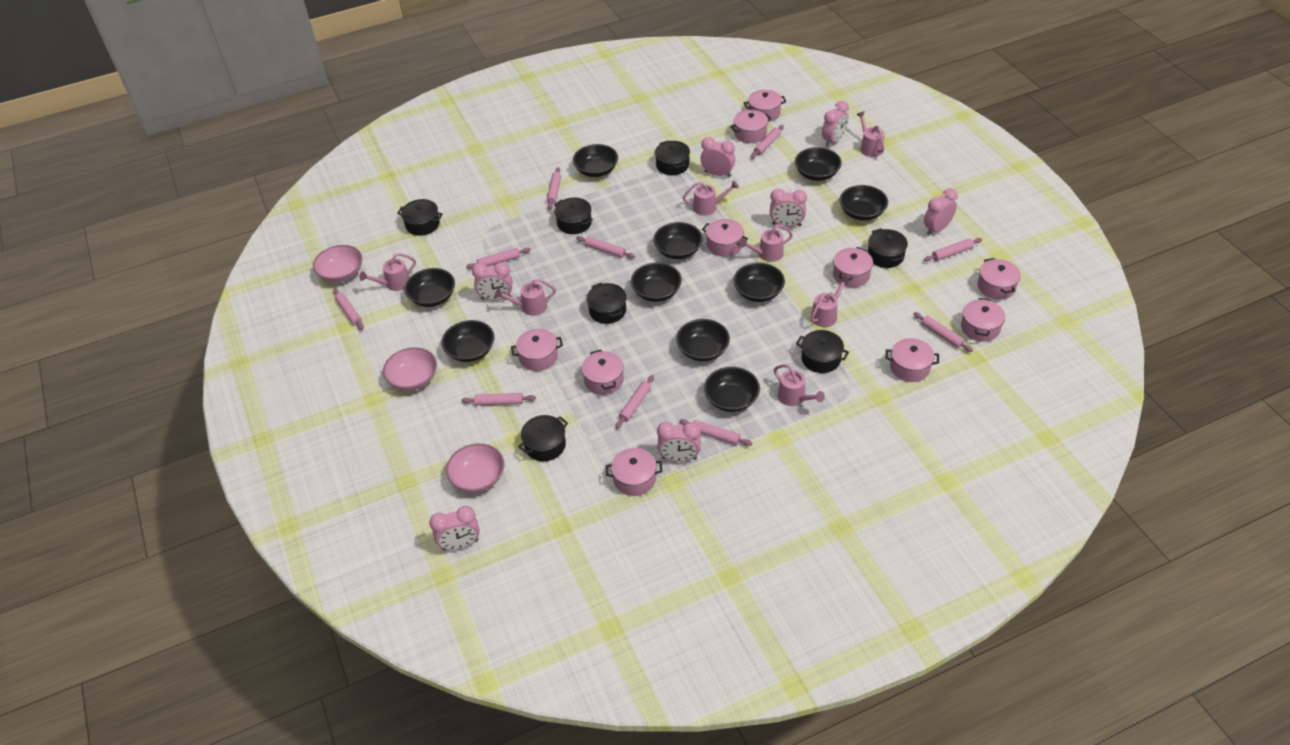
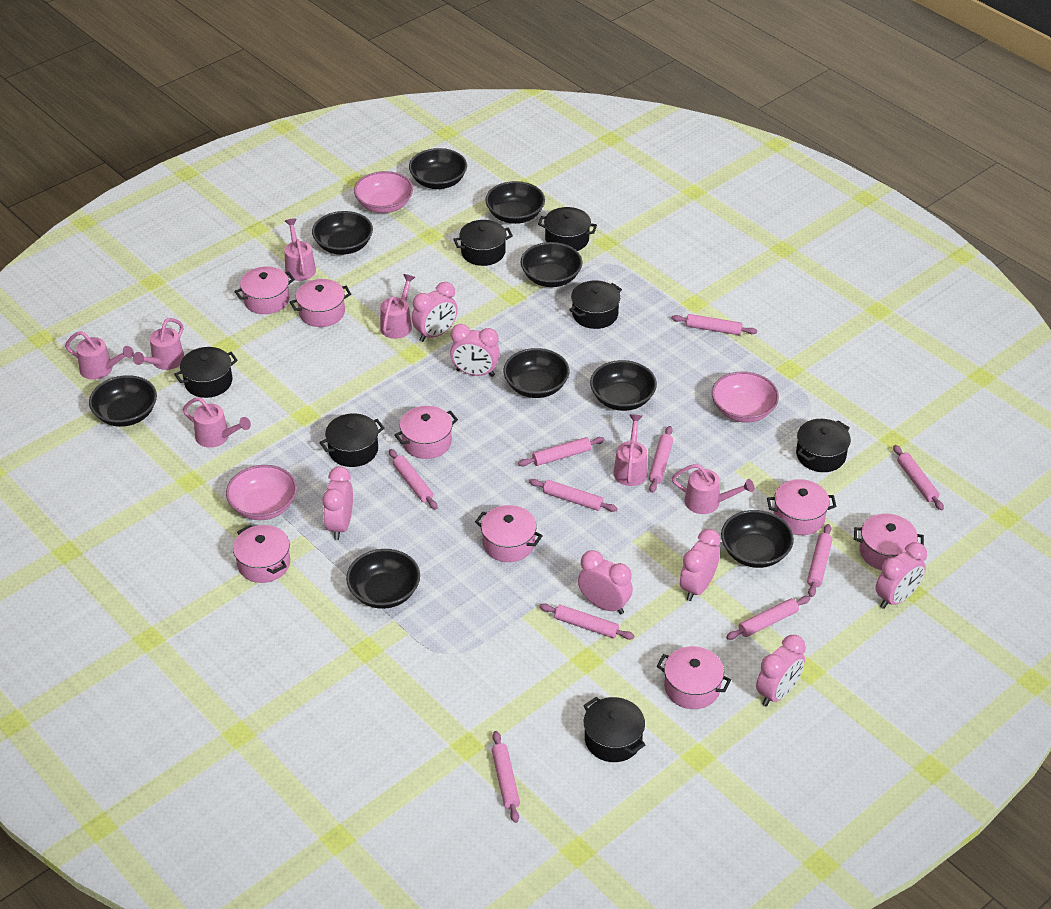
black bowl: [404,268,455,307] [442,320,494,362] [573,144,618,177] [631,262,682,302] [653,222,703,259] [676,319,730,361] [704,367,760,412] [733,263,785,302] [795,147,842,181] [840,185,888,221] = 10 -> [89,375,157,427] [312,211,373,255] [346,549,420,609] [409,148,467,189] [485,181,545,224] [504,348,569,398] [520,242,583,287] [590,360,657,411] [721,510,794,568] = 9
pink pot: [511,329,563,371] [581,350,624,395] [606,448,662,496] [702,219,748,257] [730,110,772,143] [744,90,786,122] [833,247,873,287] [886,338,939,382] [961,298,1005,342] [977,258,1021,300] = 10 -> [233,525,290,583] [234,267,295,314] [290,279,351,327] [394,406,458,459] [475,505,543,562] [657,646,731,709] [767,479,837,535] [854,513,924,570] = 8

